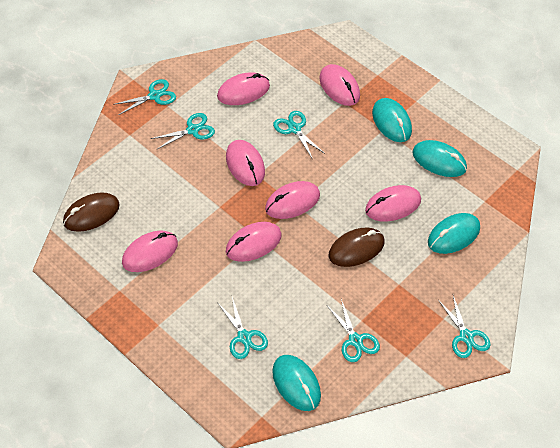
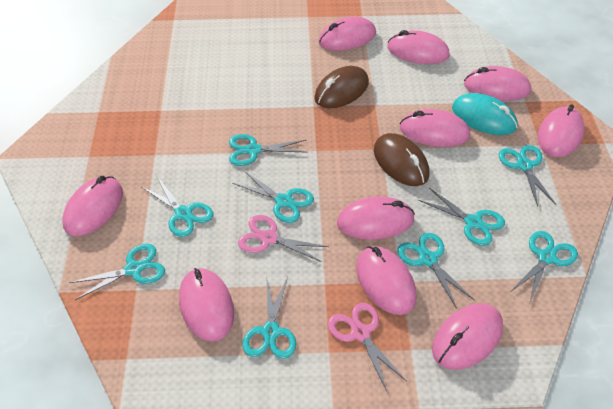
pink mouse: [122,230,178,272] [217,72,270,105] [226,140,265,186] [226,222,282,262] [265,181,320,219] [319,64,360,106] [365,185,421,222] = 7 -> [63,176,123,236] [179,268,234,342] [318,17,376,51] [337,196,415,240] [356,246,417,315] [387,30,450,64] [400,109,470,147] [432,303,503,370] [464,66,531,101] [538,104,584,157] = 10
pink scissors: none = 0 -> [238,215,329,262] [328,303,406,391] = 2
turquoise mouse: [272,355,321,411] [372,98,412,142] [412,140,467,177] [428,213,480,254] = 4 -> [452,93,518,135] = 1
turquoise scissors: [113,79,176,115] [150,113,215,150] [217,297,268,359] [273,111,325,158] [327,299,380,362] [438,296,491,358] = 6 -> [69,244,165,300] [142,177,213,237] [229,134,308,166] [232,171,314,223] [242,276,296,359] [397,233,474,309] [418,188,505,246] [499,145,556,207] [510,231,578,302] = 9

